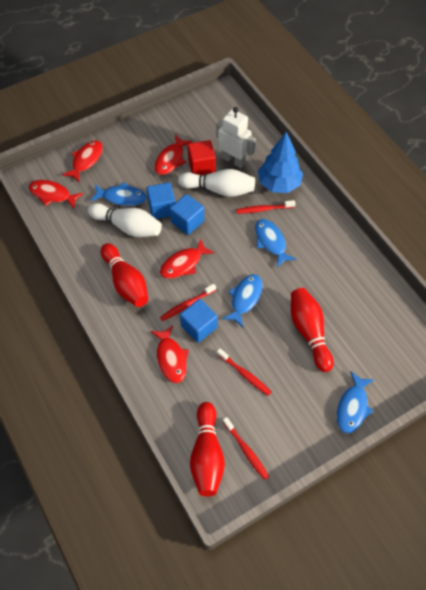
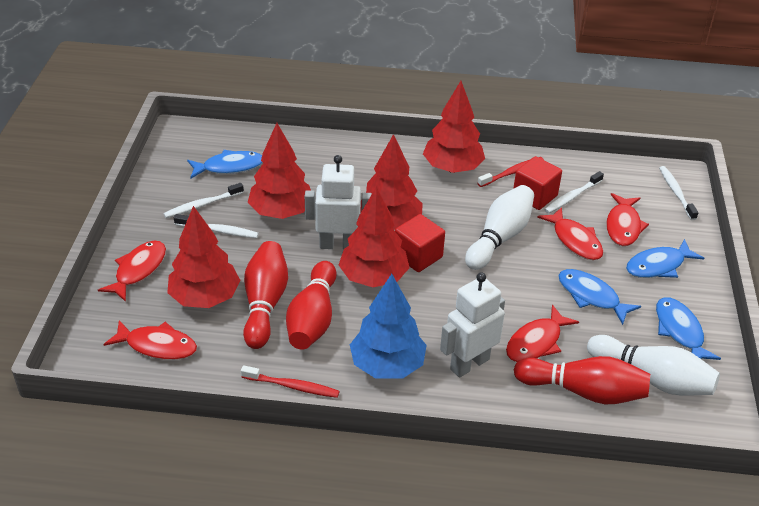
blue cube: [146,182,175,219] [170,194,204,235] [180,299,218,343] = 3 -> none = 0
red cube: [188,140,216,175] = 1 -> [395,214,445,272] [513,156,562,210] = 2
red toothbrush: [160,284,216,321] [217,348,271,396] [223,417,269,480] [236,200,296,214] = 4 -> [241,365,340,398] [477,157,544,187] = 2
red tree: none = 0 -> [167,206,241,308] [248,123,311,219] [339,186,410,287] [361,134,423,230] [423,81,485,173] = 5
white robot: [216,107,256,168] = 1 -> [305,155,372,250] [440,272,505,377] = 2
white toothbrush: none = 0 -> [164,183,244,218] [174,214,259,238] [544,171,604,213] [659,166,698,220] = 4

